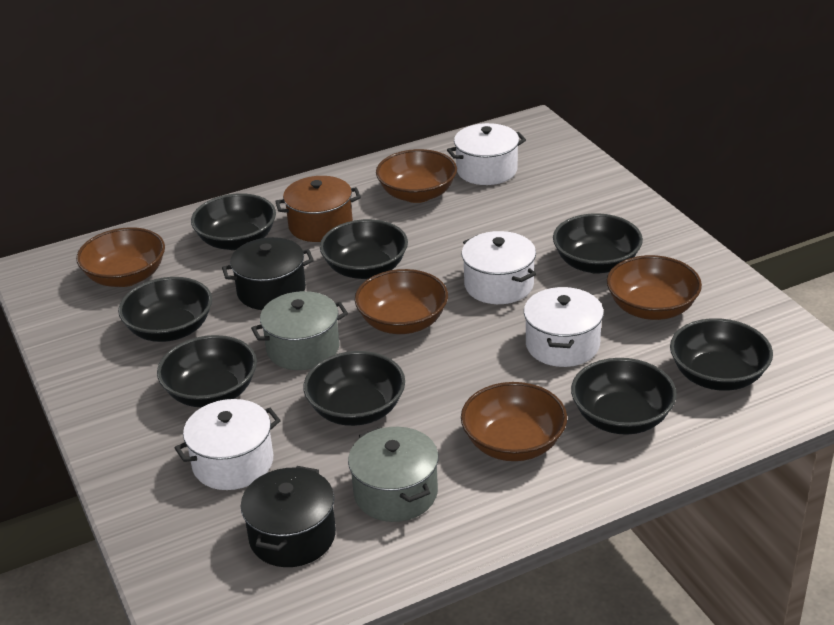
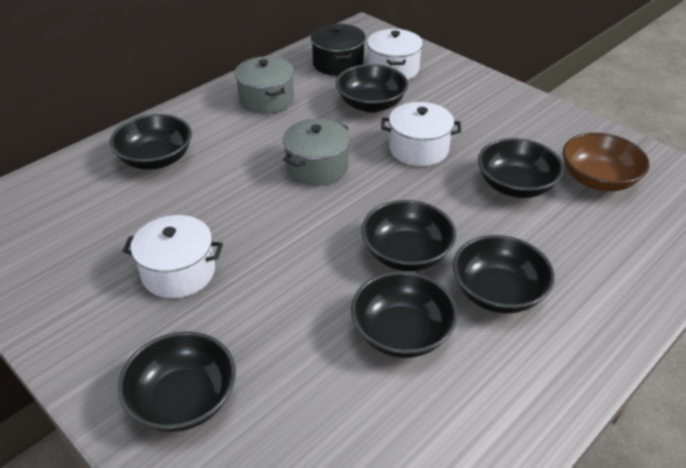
black bowl: [118,277,212,342] [157,335,257,407] [191,193,276,250] [303,351,405,426] [320,219,408,279] [553,213,643,274] [571,358,677,435] [670,318,773,391] = 8 -> [110,114,192,170] [118,331,236,432] [336,64,408,113] [351,271,457,358] [361,200,456,271] [453,235,555,314] [478,138,564,198] = 7
black pot: [222,237,314,310] [241,466,336,567] = 2 -> [311,24,366,76] = 1
brown bowl: [76,227,165,287] [355,269,448,334] [376,149,457,203] [461,382,567,461] [607,255,702,320] = 5 -> [563,133,650,191] = 1
brown pot: [275,176,361,242] = 1 -> none = 0
white pot: [175,399,281,490] [447,123,526,185] [462,231,536,304] [524,287,604,367] = 4 -> [122,215,223,298] [367,29,423,80] [381,102,461,166] = 3

